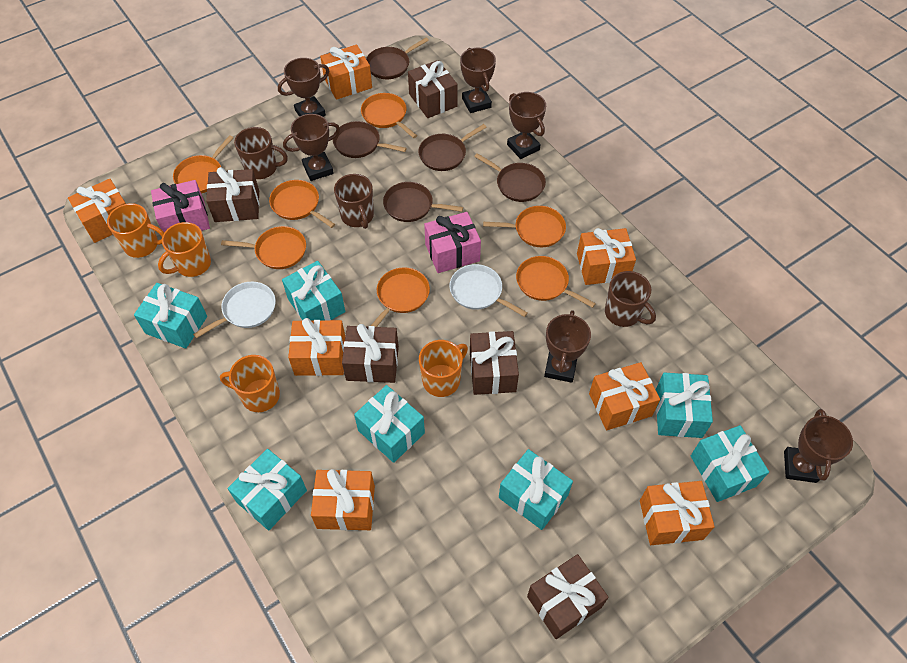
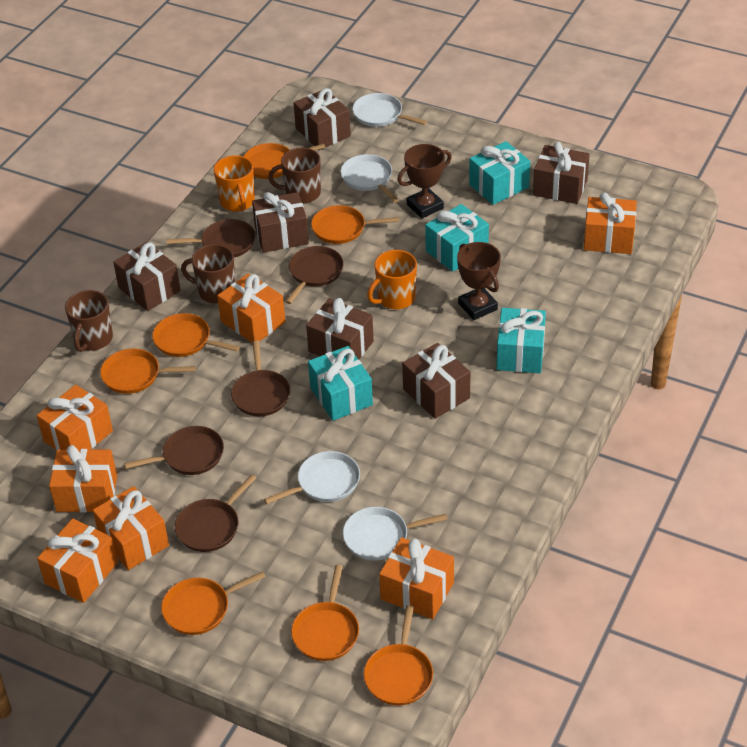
brown gift: [206,167,259,222] [342,324,399,383] [408,60,458,118] [470,331,519,395] [527,554,609,639] = 5 -> [113,242,181,311] [252,192,309,253] [294,88,351,150] [306,298,374,360] [402,343,470,419] [533,142,590,204] = 6
brown trophy: [278,58,329,117] [283,114,340,181] [460,48,496,113] [507,92,546,159] [544,310,591,383] [784,409,853,483] = 6 -> [397,144,452,218] [457,242,501,320] = 2
orange mug: [107,203,164,258] [158,222,211,277] [220,355,280,412] [419,340,468,397] = 4 -> [214,155,255,212] [367,250,417,309] = 2
pink gift: [151,180,210,232] [424,212,481,273] = 2 -> none = 0
turquoise gift: [134,283,207,349] [228,449,307,531] [282,261,345,321] [354,385,425,463] [499,449,573,530] [656,372,713,438] [691,425,769,502] = 7 -> [308,346,373,421] [425,204,489,272] [469,141,530,205] [496,308,546,373] = 4
white pan: [193,282,276,338] [449,264,528,317] = 2 -> [264,451,360,504] [340,154,399,203] [343,507,447,560] [352,93,427,127] = 4

